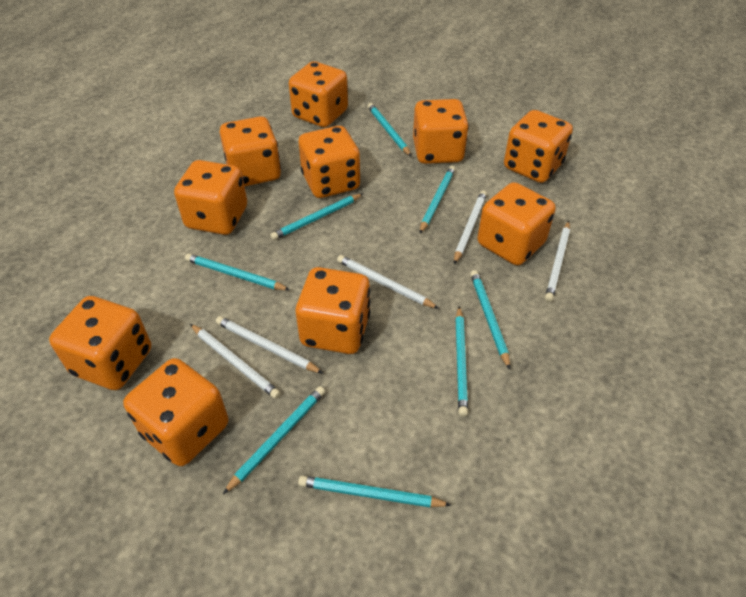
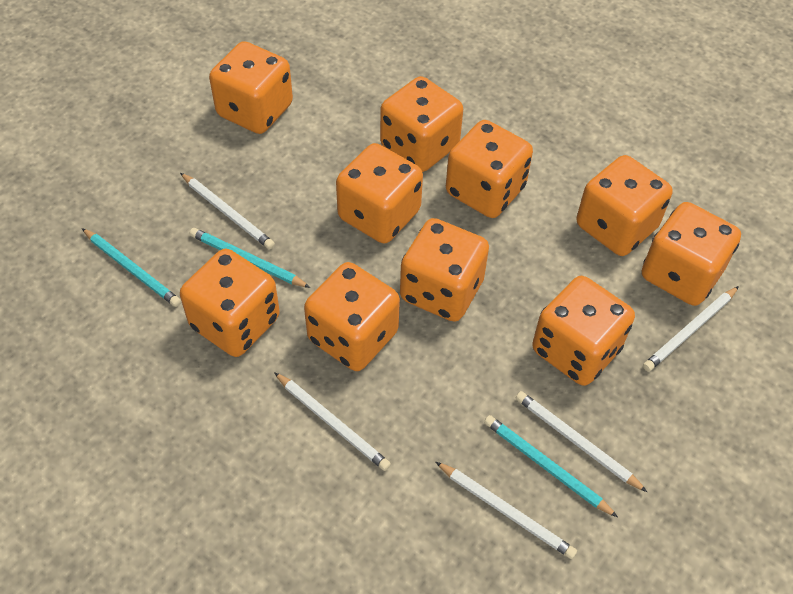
turquoise pencil: [185,253,290,290] [223,386,325,494] [270,193,363,240] [298,476,451,507] [368,103,412,157] [420,166,455,234] [455,306,468,417] [470,270,510,369] = 8 -> [82,228,181,307] [190,228,311,288] [484,415,618,517] = 3

